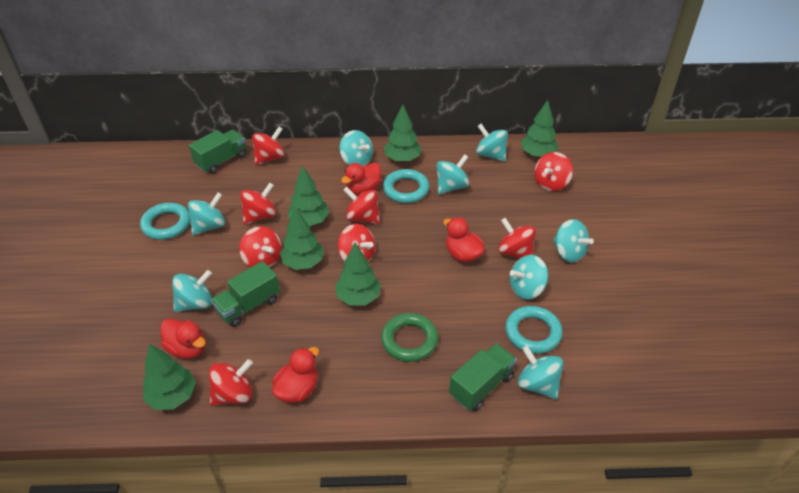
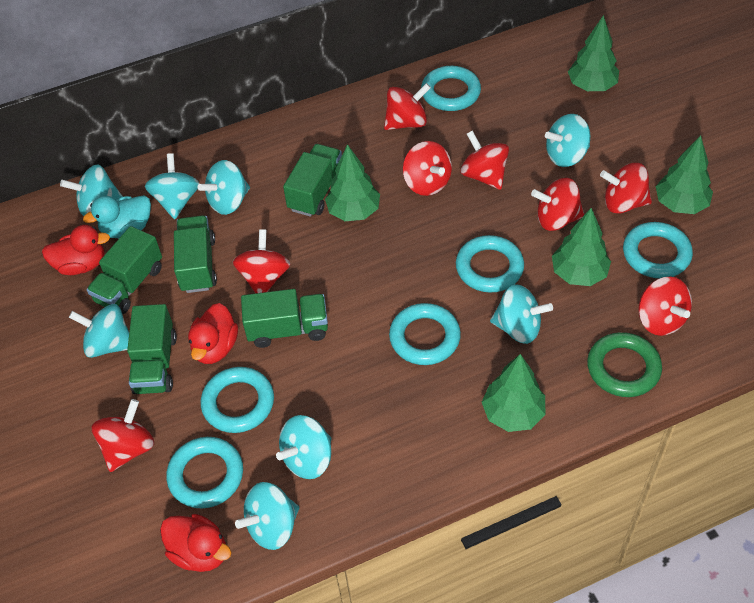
green tree: [143,344,196,410] [280,207,324,270] [288,165,329,226] [335,243,381,305] [384,105,421,162] [521,100,558,157] = 6 -> [325,144,380,221] [482,354,546,432] [552,208,611,286] [568,15,619,91] [656,136,713,214] = 5
green truck: [189,130,247,174] [211,261,280,327] [449,343,517,411] = 3 -> [87,226,162,314] [127,304,177,394] [174,215,217,293] [241,289,328,348] [283,144,342,217] = 5
red duck: [161,318,206,359] [272,347,319,403] [341,163,381,195] [443,217,485,262] = 4 -> [42,225,110,275] [160,514,232,572] [188,303,238,364] = 3
turquoise duck: none = 0 -> [83,195,151,238] = 1
turquoise ring: [140,203,190,240] [383,169,429,203] [505,306,563,354] = 3 -> [166,437,243,509] [201,367,274,433] [389,303,461,365] [421,66,481,111] [456,235,524,293] [623,222,693,279] = 6

